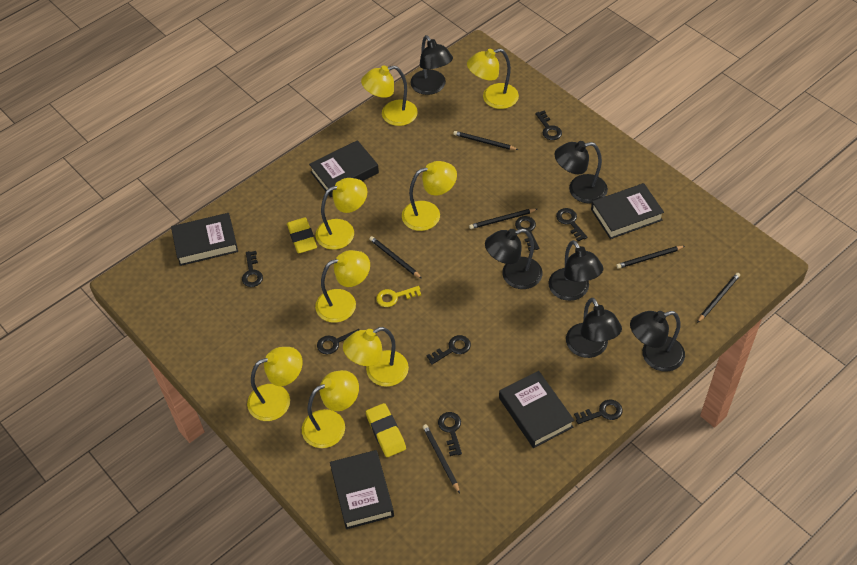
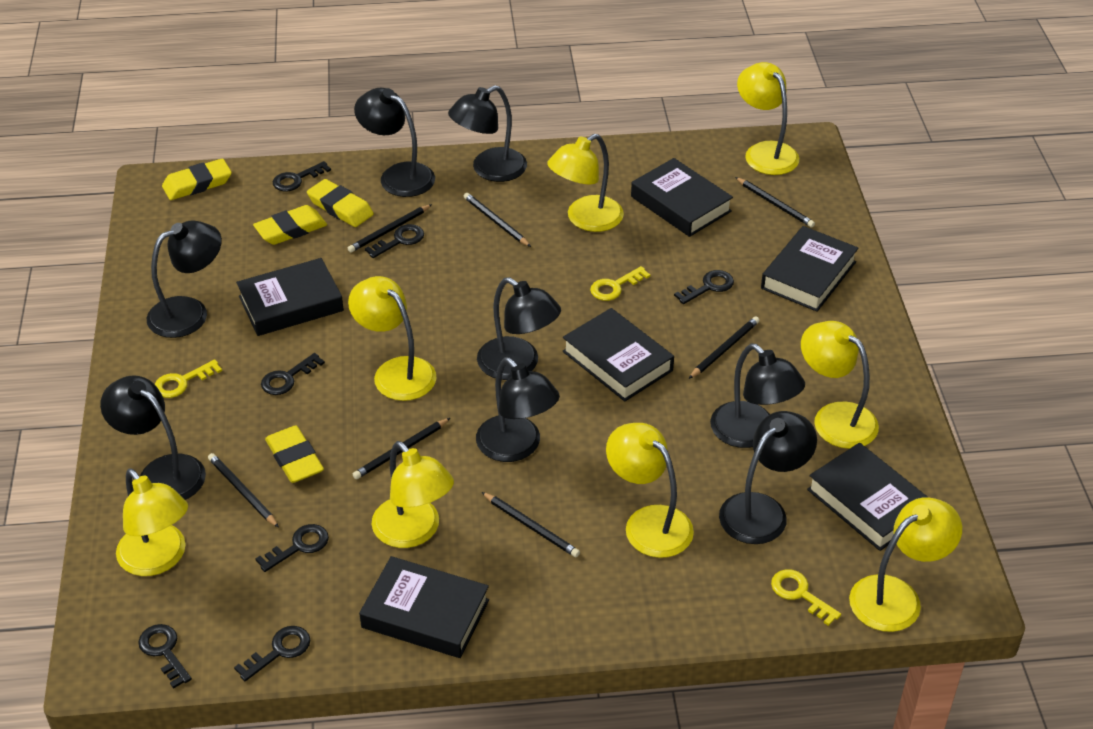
black book: [171,213,238,266] [309,140,379,197] [330,450,394,529] [499,371,574,448] [591,183,664,239] = 5 -> [236,258,344,336] [359,556,489,658] [563,308,674,402] [631,158,733,237] [761,226,859,312] [807,443,928,551] = 6
black key: [242,251,263,287] [317,329,360,355] [426,335,471,365] [438,412,462,456] [515,216,539,251] [535,111,562,140] [556,208,587,242] [574,400,623,424] = 8 -> [138,624,192,689] [234,626,310,681] [255,524,329,572] [261,353,325,395] [273,161,331,191] [365,224,424,258] [674,270,734,304] = 7
black lamp: [410,35,453,95] [485,229,543,289] [548,240,603,301] [554,141,608,203] [566,298,622,358] [630,311,685,372] = 6 -> [100,375,206,500] [147,220,222,338] [354,88,435,197] [448,85,527,182] [476,357,560,462] [477,277,561,380] [710,343,805,448] [719,411,817,544] = 8
black pencil: [369,236,422,279] [423,424,460,493] [453,131,518,150] [469,209,537,229] [616,246,685,269] [697,273,740,323] = 6 -> [208,453,279,528] [348,204,432,253] [353,418,450,479] [464,193,531,247] [482,492,580,557] [689,316,760,379] [735,177,815,228] = 7
yellow eraser: [287,218,317,253] [366,403,406,457] = 2 -> [162,158,232,200] [253,205,327,245] [265,425,324,483] [307,179,374,227] = 4
yellow key: [376,286,421,307] = 1 -> [155,359,222,398] [590,266,650,301] [771,569,841,626] = 3

